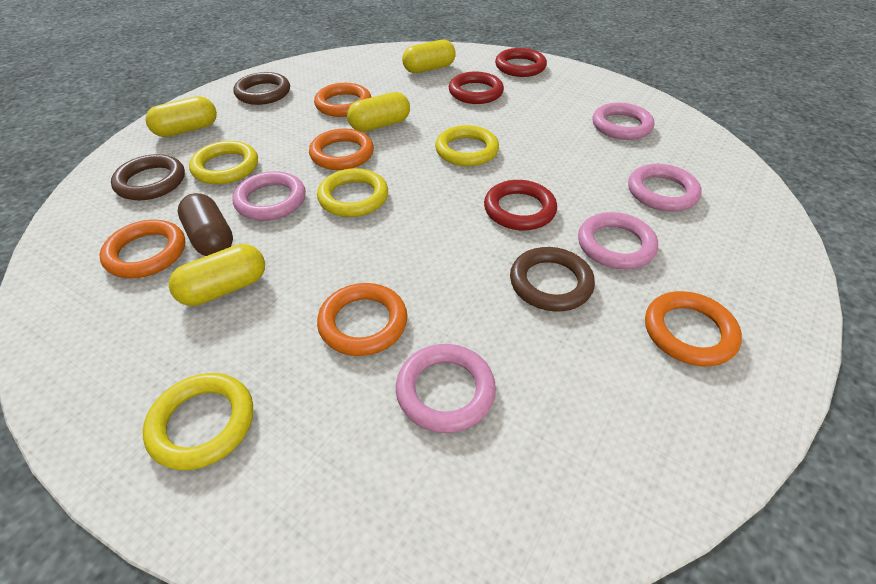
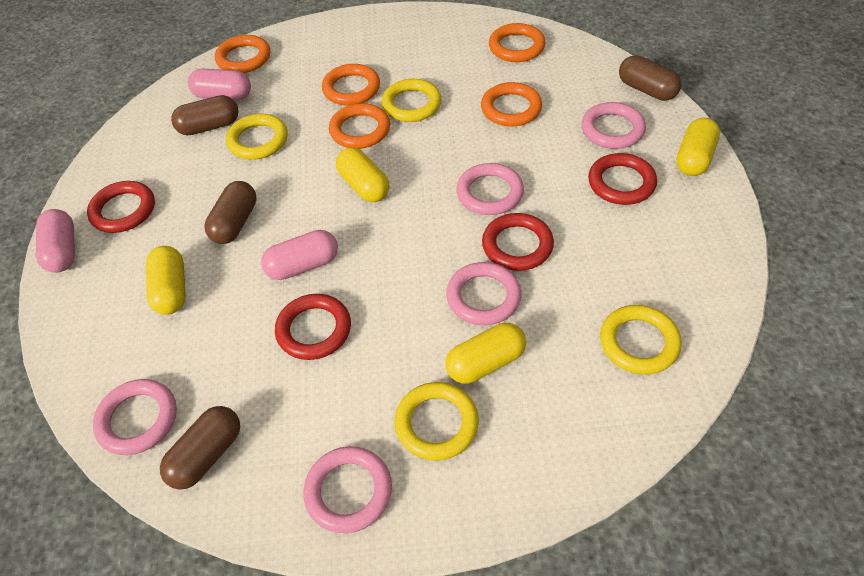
brown capsule: [178,193,233,256] = 1 -> [160,406,240,490] [171,95,239,136] [204,181,256,244] [619,55,682,101] = 4
brown ring: [111,154,185,200] [234,72,290,105] [510,247,595,312] = 3 -> none = 0
pink capsule: none = 0 -> [36,209,75,273] [188,69,251,100] [261,230,338,280] = 3
red ring: [449,72,504,104] [484,180,557,230] [495,48,547,77] = 3 -> [87,181,155,233] [275,294,351,360] [482,213,554,271] [588,153,657,205] = 4

